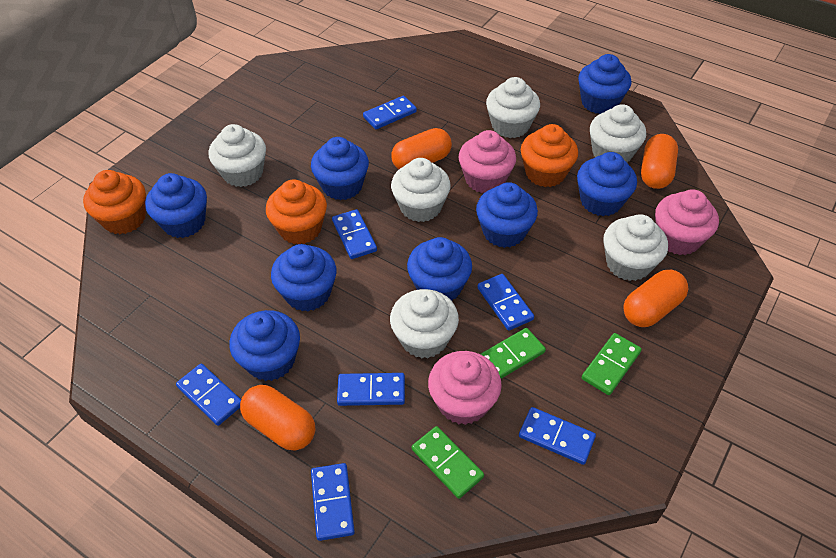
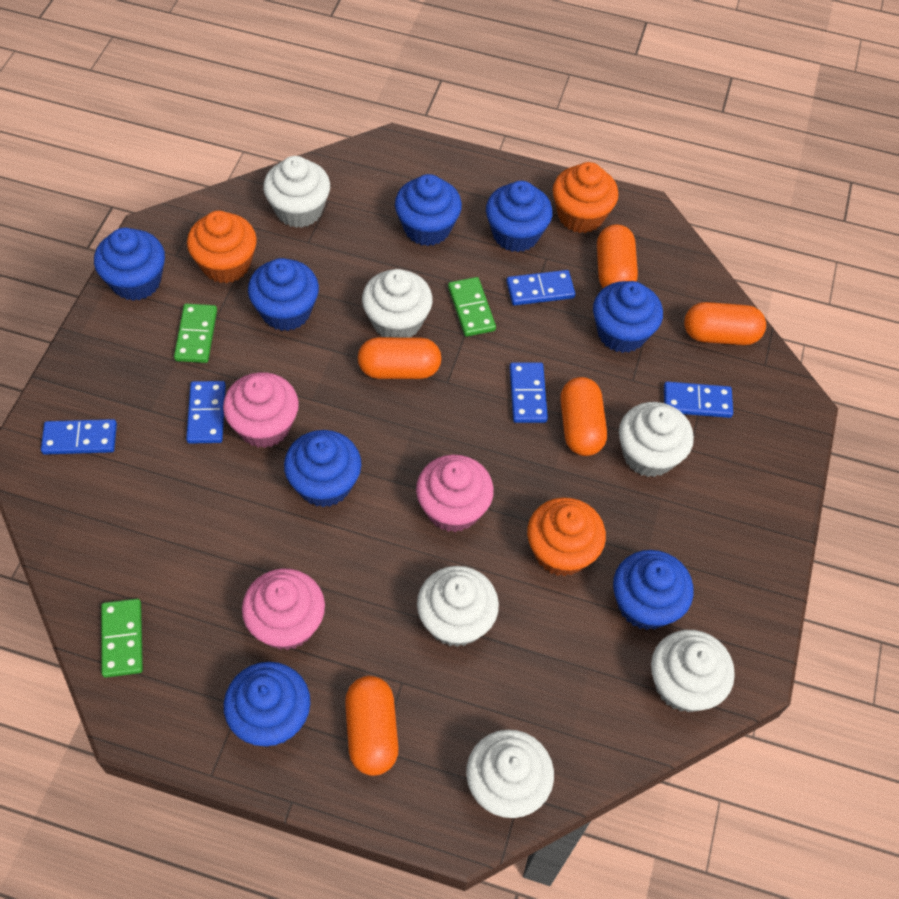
blue domino: [176,363,241,426] [311,463,355,541] [332,209,377,259] [337,373,405,406] [363,96,417,129] [478,274,534,331] [519,407,596,465] = 7 -> [41,419,117,455] [186,381,226,444] [506,270,575,305] [510,362,548,423] [664,381,733,418] = 5
orange capsule: [240,385,315,451] [391,128,452,169] [623,270,689,327] [641,134,678,189] = 4 -> [345,676,399,776] [358,337,441,379] [560,377,607,456] [597,224,638,288] [684,302,766,345] = 5

